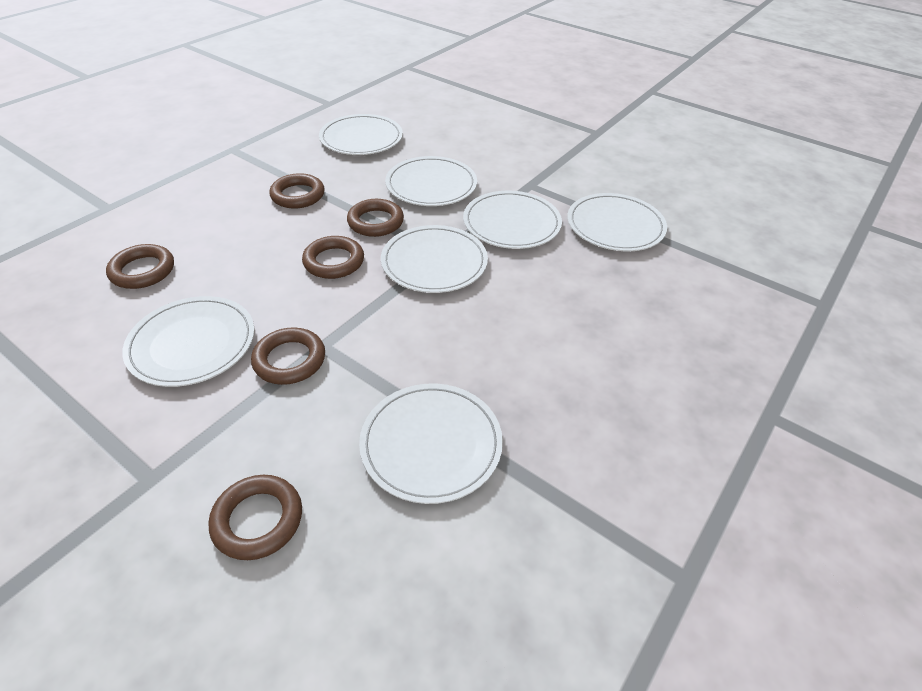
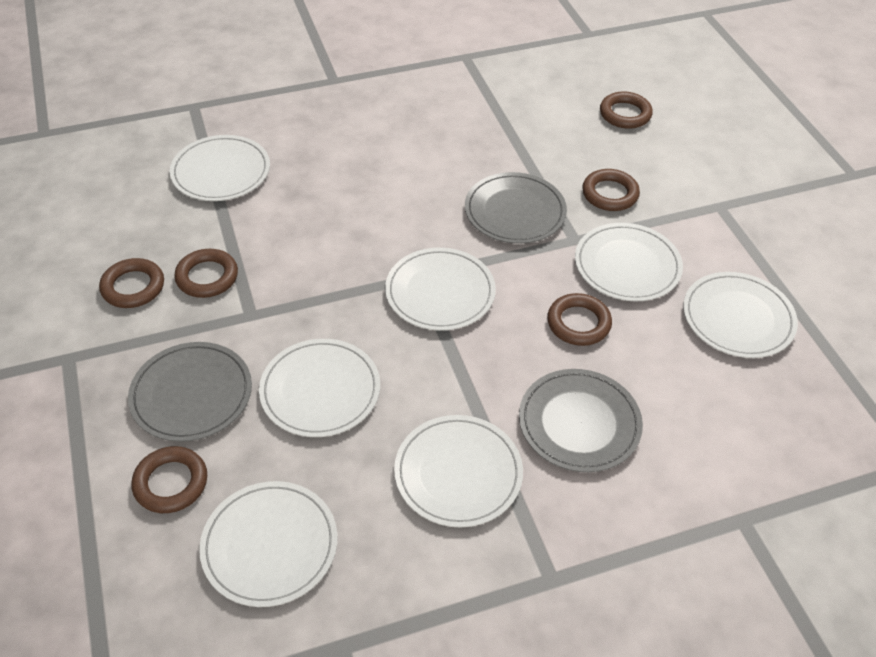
grey plate: none = 0 -> [128,342,252,442] [465,172,567,244] [519,369,643,472] = 3

